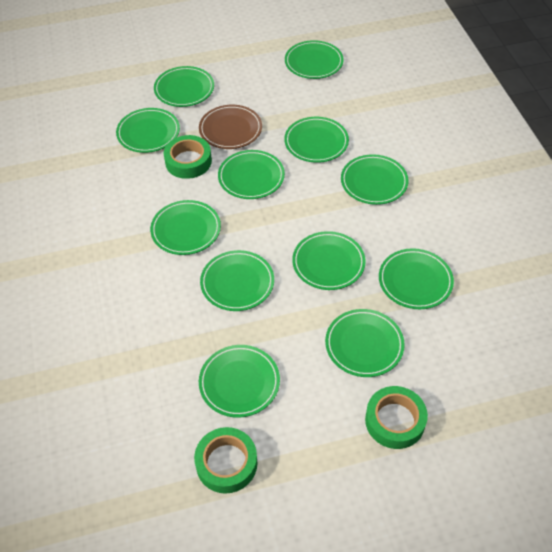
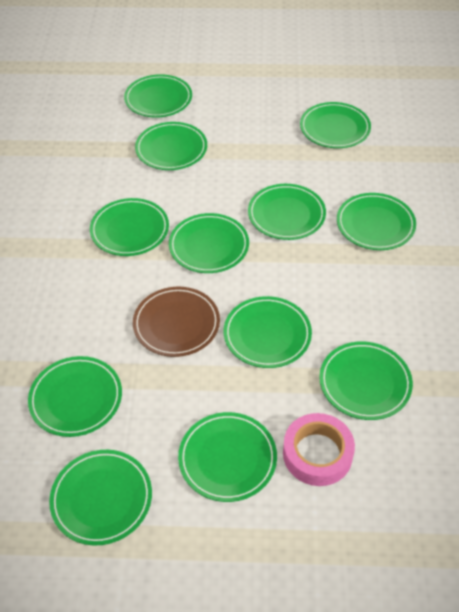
green tape: [164,135,212,179] [194,427,258,494] [365,386,428,449] = 3 -> none = 0
pink tape: none = 0 -> [283,413,355,486] = 1

